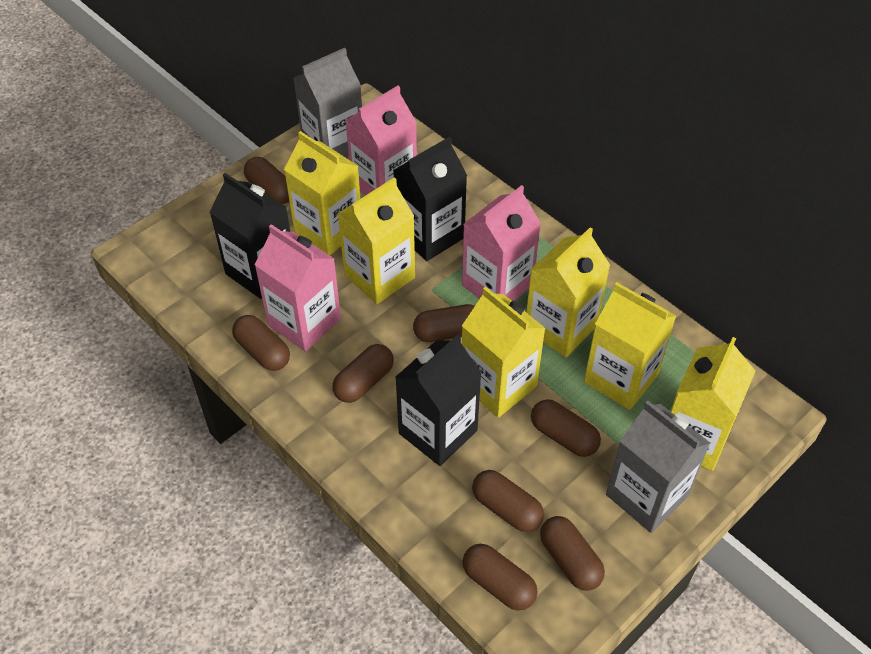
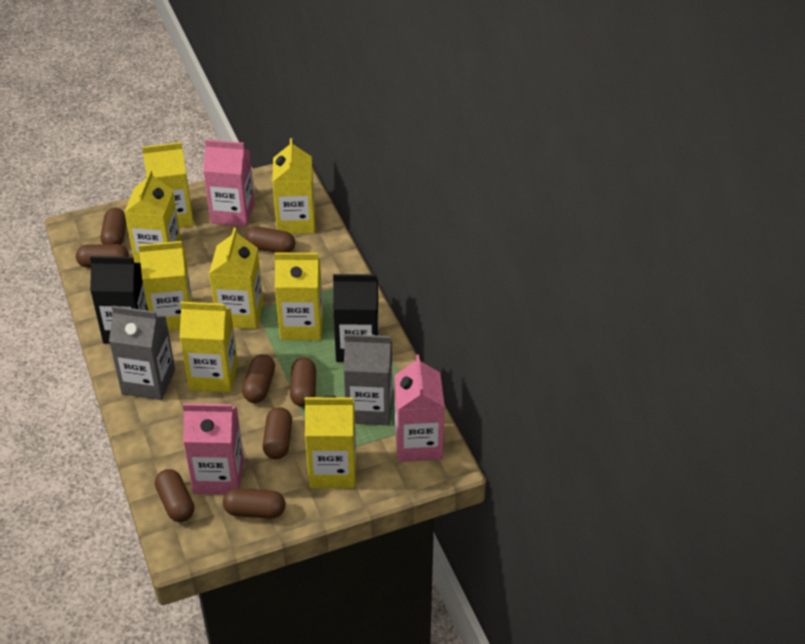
black carton: [210,173,290,299] [393,137,467,261] [395,334,482,466] = 3 -> [90,256,148,344] [333,274,379,362] = 2
yellow carton: [284,131,361,255] [338,177,415,304] [462,286,545,418] [526,228,610,357] [584,282,676,410] [670,337,755,471] = 6 -> [124,170,181,263] [138,241,193,330] [142,142,194,228] [179,302,238,392] [209,227,263,329] [272,138,315,234] [275,253,323,340] [305,396,356,488] = 8

